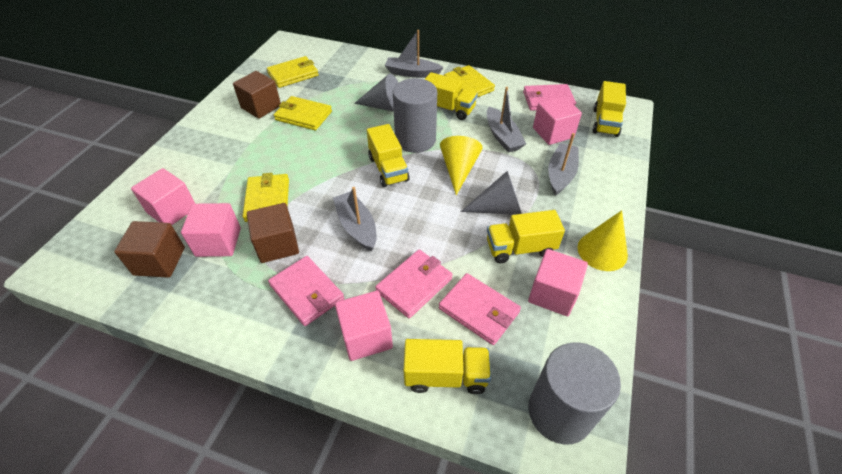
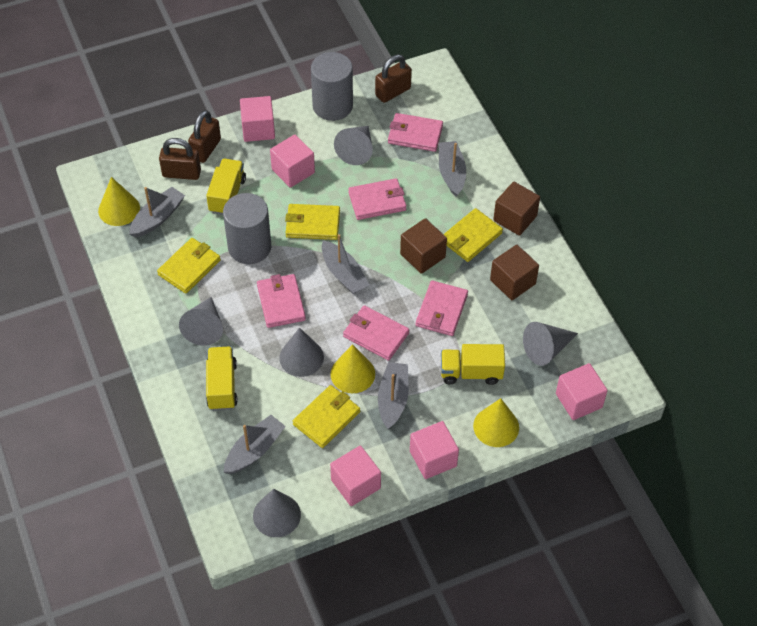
brown padlock: none = 0 -> [159,138,201,180] [188,110,221,163] [375,55,412,103] = 3
grey boat: [333,187,377,251] [385,30,444,78] [487,87,526,153] [548,133,579,196] = 4 -> [129,187,185,237] [224,415,286,474] [322,234,369,294] [378,362,409,429] [439,141,466,197] = 5
grey cone: [354,74,398,112] [461,171,522,215] = 2 -> [179,297,223,346] [253,489,301,537] [279,328,324,377] [334,126,373,165] [523,322,578,366] = 5
pink wallet: [268,256,344,326] [375,250,453,318] [439,273,521,345] [523,84,576,111] = 4 -> [257,274,306,328] [343,305,409,361] [348,178,407,220] [388,113,443,152] [416,280,468,336] = 5
yellow cone: [440,136,483,195] [578,210,628,271] = 2 -> [98,177,140,226] [330,344,375,393] [473,398,519,447] = 3
yellow truck: [367,124,410,187] [404,339,491,394] [424,72,478,120] [487,210,565,263] [593,81,626,137] = 5 -> [206,159,246,215] [206,346,238,410] [441,344,505,385] = 3

